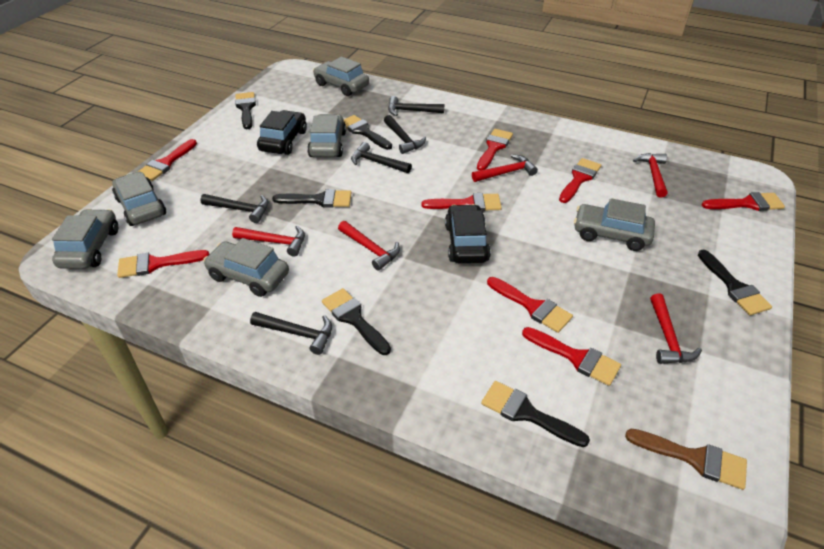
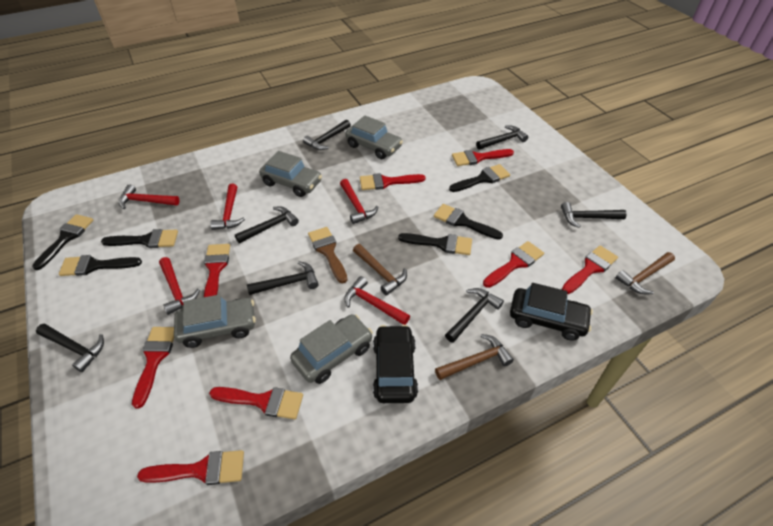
black hammer: [200,194,268,223] [250,312,332,355] [351,142,412,173] [384,115,426,154] [388,96,444,116] = 5 -> [36,324,104,372] [235,206,299,244] [247,261,319,295] [303,120,351,150] [445,288,504,343] [476,125,528,150] [561,202,626,228] = 7
brown hammer: none = 0 -> [353,244,407,296] [435,334,514,380] [616,252,675,294] = 3
grey car: [52,209,118,269] [112,172,166,226] [203,238,289,297] [307,114,346,157] [313,57,369,96] [574,198,655,251] = 6 -> [174,295,256,348] [259,151,322,197] [290,314,373,384] [345,115,403,159] = 4

